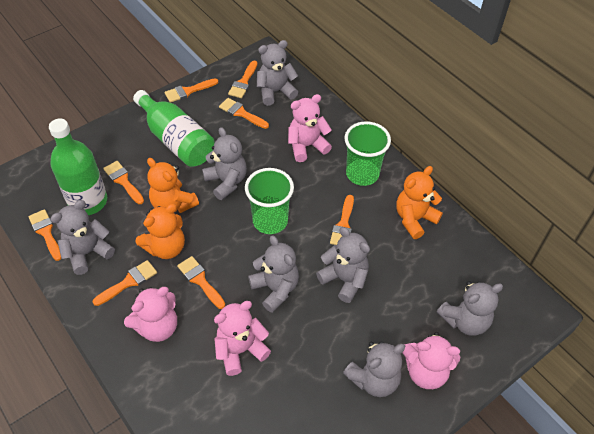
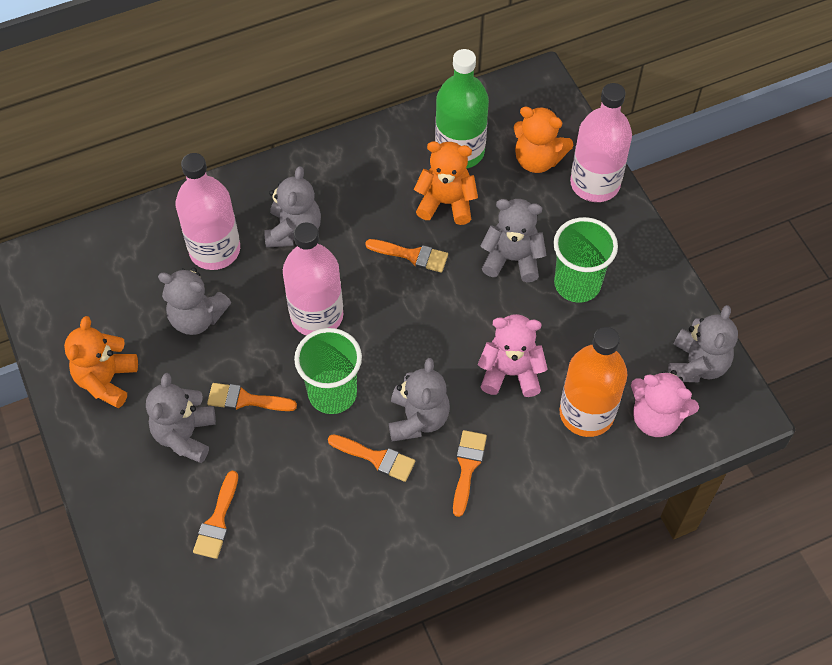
green bottle: [49,119,107,215] [133,90,215,167] = 2 -> [435,49,489,169] = 1
grey teddy bear: [50,200,115,275] [202,127,247,200] [248,235,299,313] [257,40,298,106] [316,227,370,303] [343,341,405,397] [437,281,503,336] = 7 -> [146,373,216,463] [158,267,231,335] [264,166,321,248] [389,358,450,442] [480,199,546,282] [668,305,738,382] = 6
orange bottle: none = 0 -> [559,327,627,437] = 1
orange brush: [28,209,61,261] [93,260,157,306] [103,161,144,204] [164,78,218,103] [177,256,225,309] [219,98,269,129] [228,61,258,98] [330,195,354,245] = 8 -> [193,471,238,559] [207,383,297,411] [328,434,415,482] [365,239,448,273] [453,430,487,517] = 5
pink bottle: none = 0 -> [176,153,240,270] [283,223,343,336] [570,83,632,202] = 3
pink teddy bear: [124,287,177,342] [214,301,271,376] [288,94,332,162] [402,332,460,389] = 4 -> [478,314,548,397] [631,370,699,437] = 2

